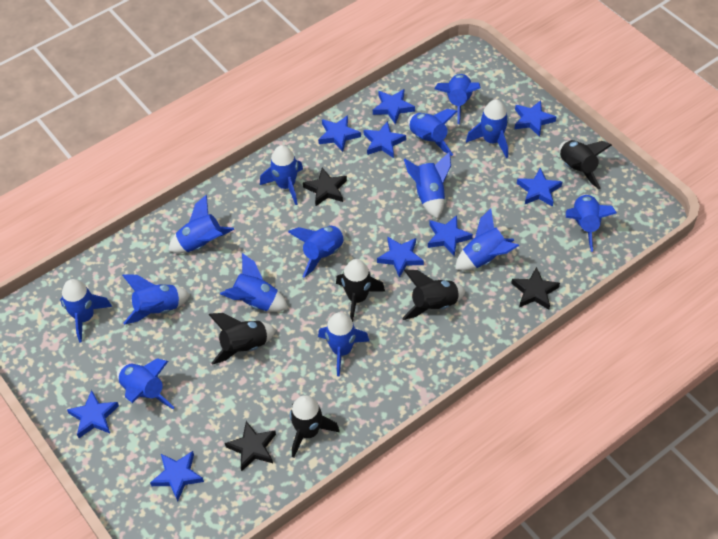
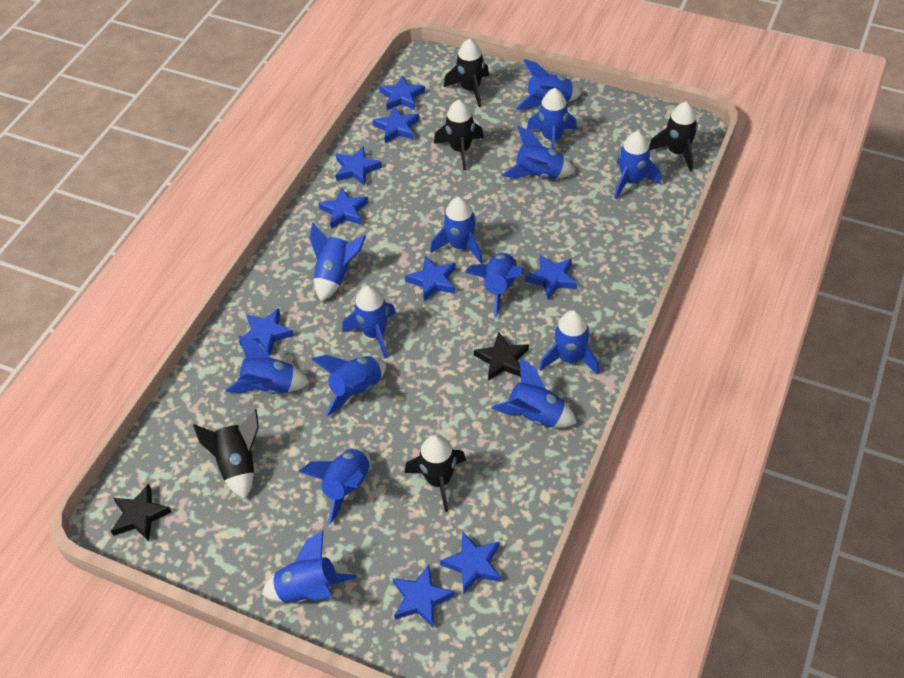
black star: [225,421,276,471] [303,168,347,206] [511,267,560,310] = 3 -> [111,484,172,541] [474,332,529,381] = 2

